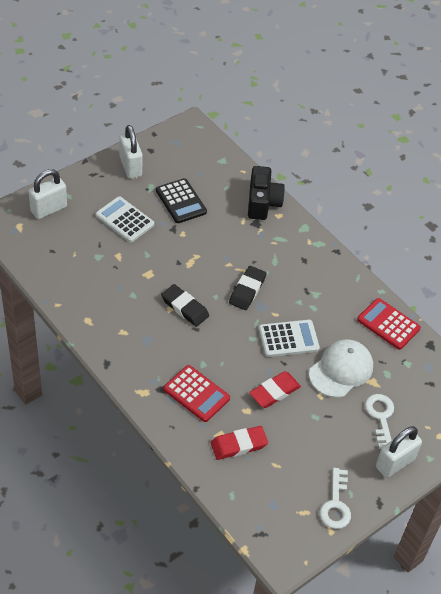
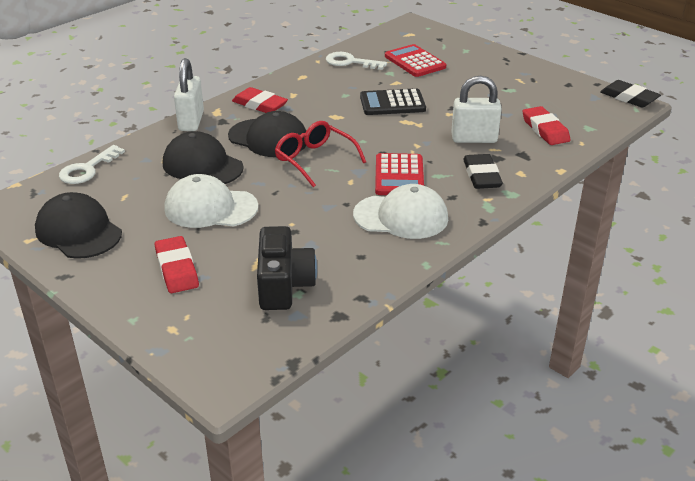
black cap: none = 0 -> [35,192,122,259] [163,131,244,184] [228,111,306,157] = 3
red eraser: [211,426,268,460] [249,371,301,408] = 2 -> [155,236,199,293] [232,87,288,113] [522,106,570,145] = 3
red glasses: none = 0 -> [275,121,366,187] = 1
white calculator: [95,196,154,243] [259,320,320,357] = 2 -> none = 0
white cap: [309,339,373,398] = 1 -> [165,174,258,228] [353,184,448,239] = 2
white padlock: [29,169,67,219] [120,125,143,178] [376,426,422,478] = 3 -> [174,58,204,131] [451,76,502,143] = 2

